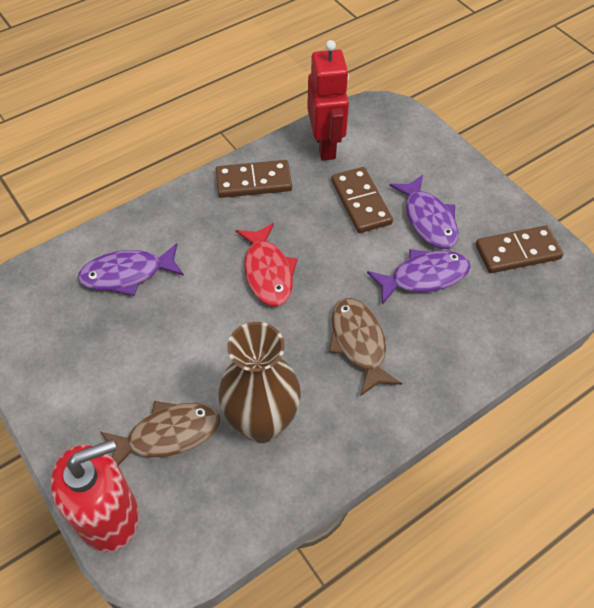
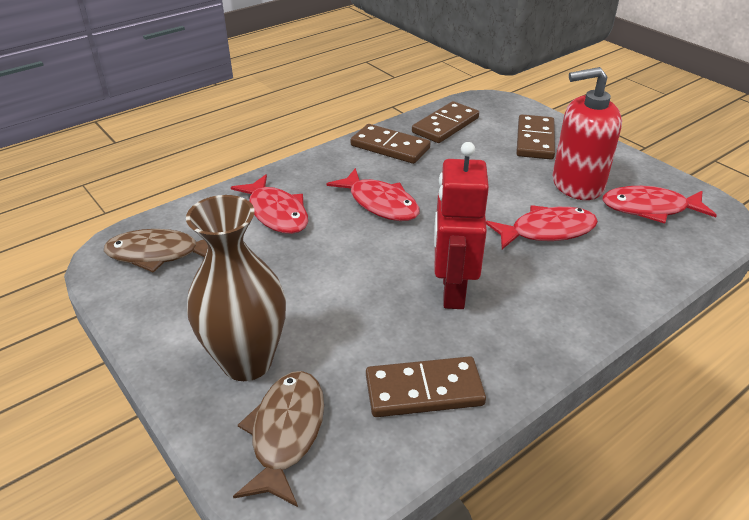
brown domino: [216,160,292,198] [331,167,393,233] [476,225,563,273] = 3 -> [351,124,430,164] [366,356,486,417] [412,101,479,143] [516,115,555,159] = 4
purple fish: [78,243,184,296] [367,249,471,305] [389,175,458,249] = 3 -> none = 0
red fish: [236,223,298,306] = 1 -> [231,174,308,234] [327,168,420,221] [486,205,598,249] [602,186,717,224] = 4

